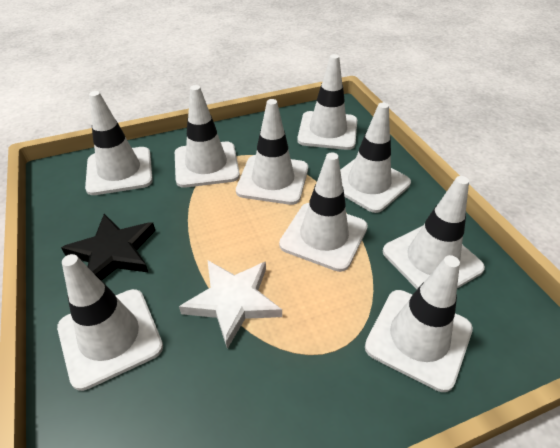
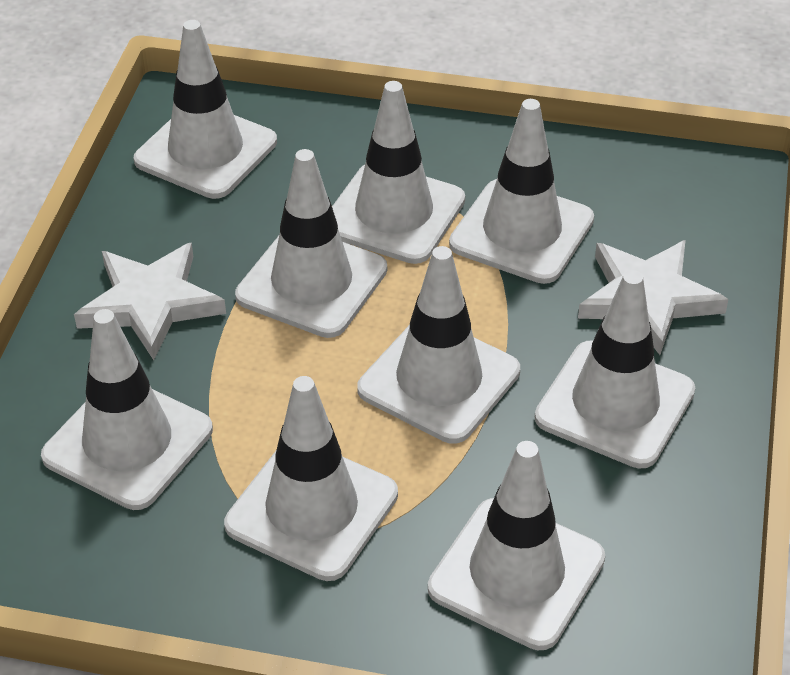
black star: [61,214,155,281] = 1 -> none = 0
white star: [179,260,282,349] = 1 -> [74,242,226,360] [578,240,728,355] = 2

